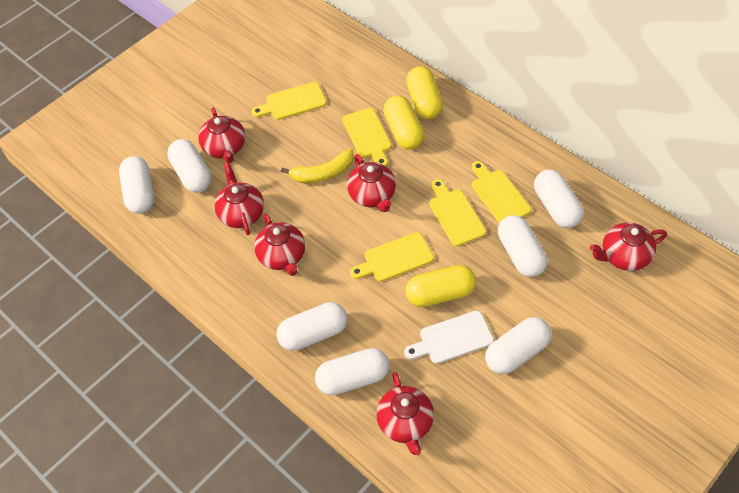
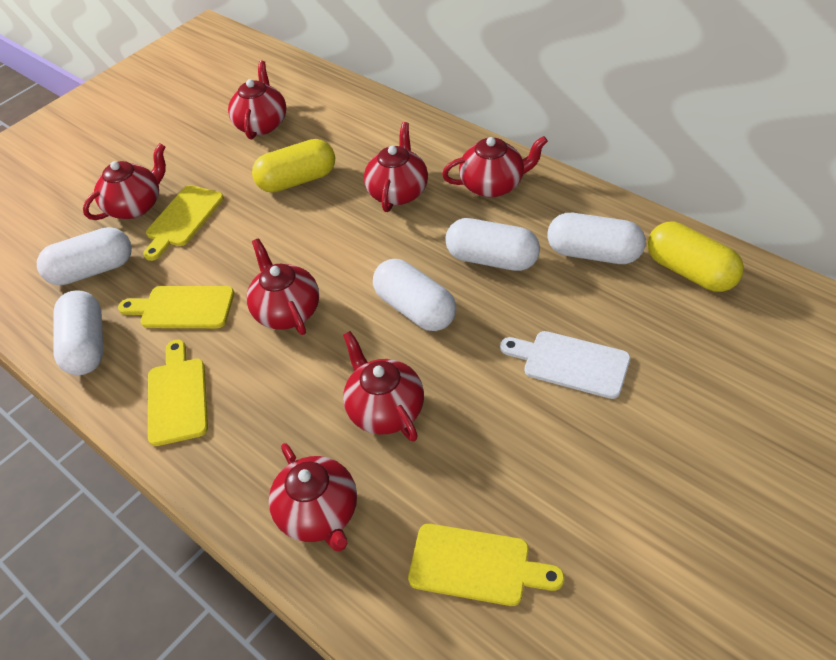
red teapot: [198,107,245,163] [214,162,264,235] [254,214,305,276] [347,154,396,212] [376,372,434,455] [590,222,667,271] = 6 -> [83,143,166,220] [228,61,286,139] [247,238,319,335] [269,443,357,552] [343,331,424,441] [364,122,428,212] [442,136,548,197] = 7
white capsule: [119,156,154,214] [167,139,212,193] [277,302,348,351] [315,348,389,395] [485,317,551,374] [498,215,547,277] [534,170,584,228] = 7 -> [37,227,132,285] [53,290,103,375] [373,259,456,331] [445,218,540,271] [547,213,646,264] = 5
yellow banana: [281,149,354,183] = 1 -> none = 0
yellow capsule: [383,96,424,149] [405,265,476,307] [406,66,443,119] = 3 -> [252,139,335,193] [647,222,744,292] = 2
yellow cutting board: [252,82,327,120] [342,108,392,167] [350,232,434,282] [429,179,486,246] [472,161,531,224] = 5 -> [118,286,234,328] [143,185,224,261] [148,339,208,446] [408,524,564,606] = 4

